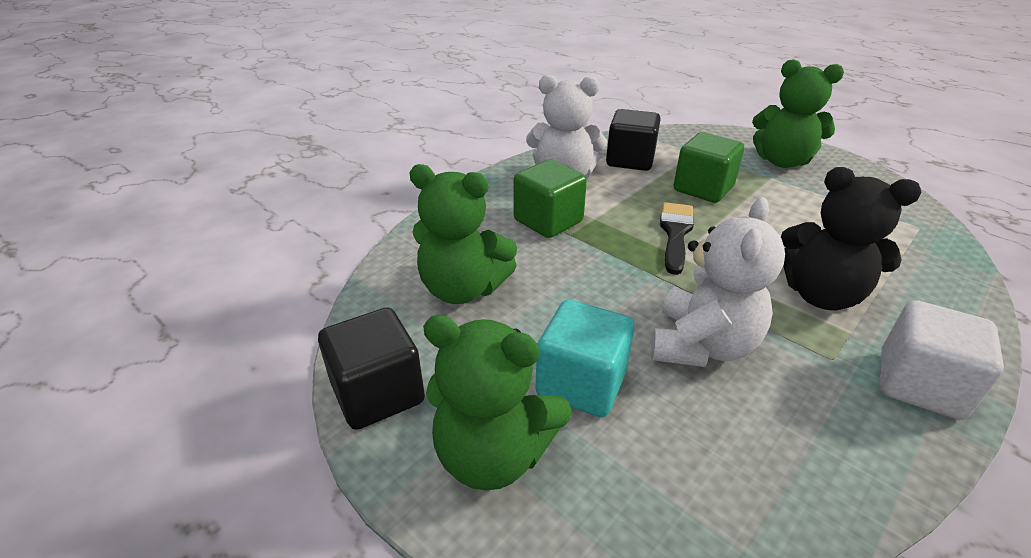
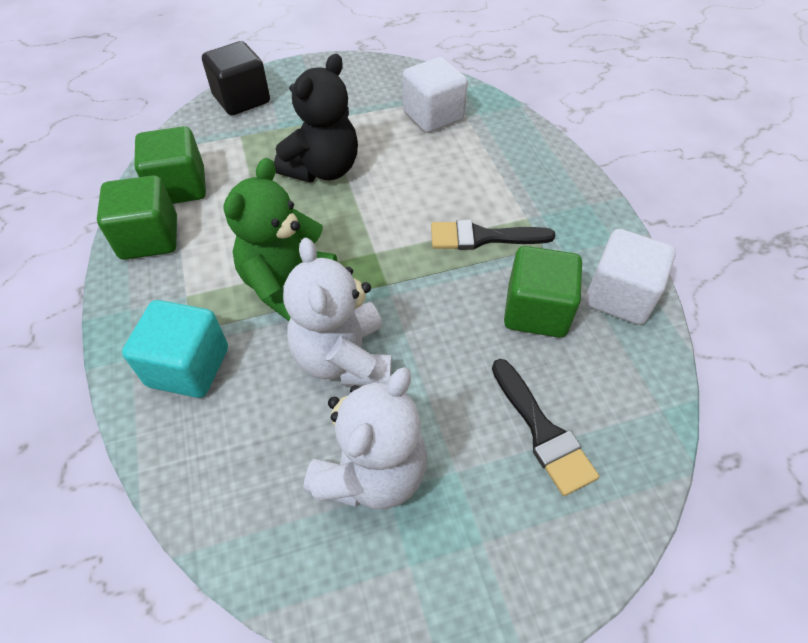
black brush: [660,202,694,275] = 1 -> [431,220,555,250] [492,359,599,496] = 2
black cube: [318,307,425,430] [606,109,661,171] = 2 -> [202,41,270,115] = 1
green cube: [514,160,587,238] [673,132,744,203] = 2 -> [97,175,177,260] [134,126,206,204] [504,246,582,338] = 3
green teddy bear: [409,164,517,304] [423,315,572,490] [752,59,844,168] = 3 -> [223,158,337,321] = 1
white cube: [879,300,1004,420] = 1 -> [403,57,468,133] [585,229,676,325] = 2

